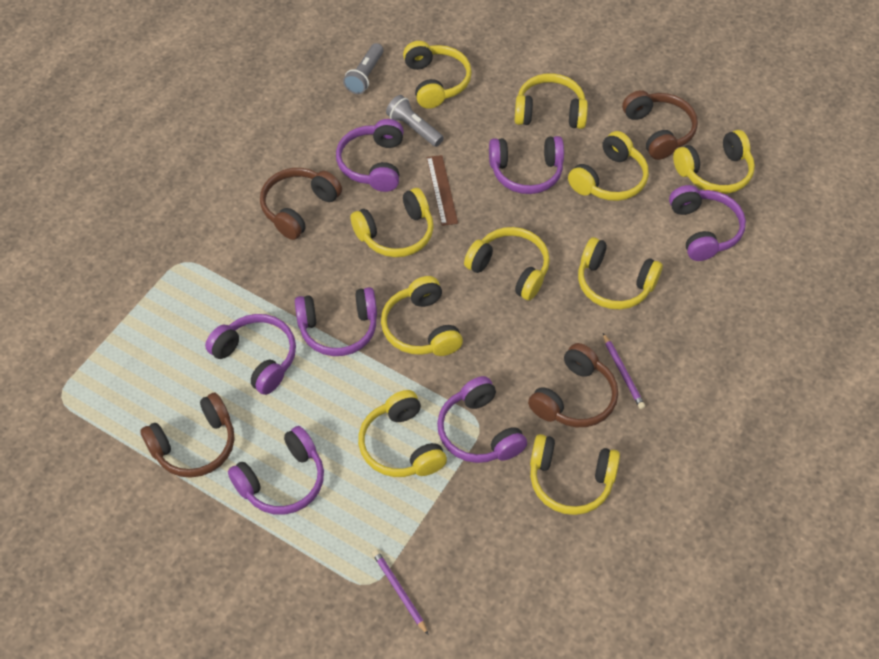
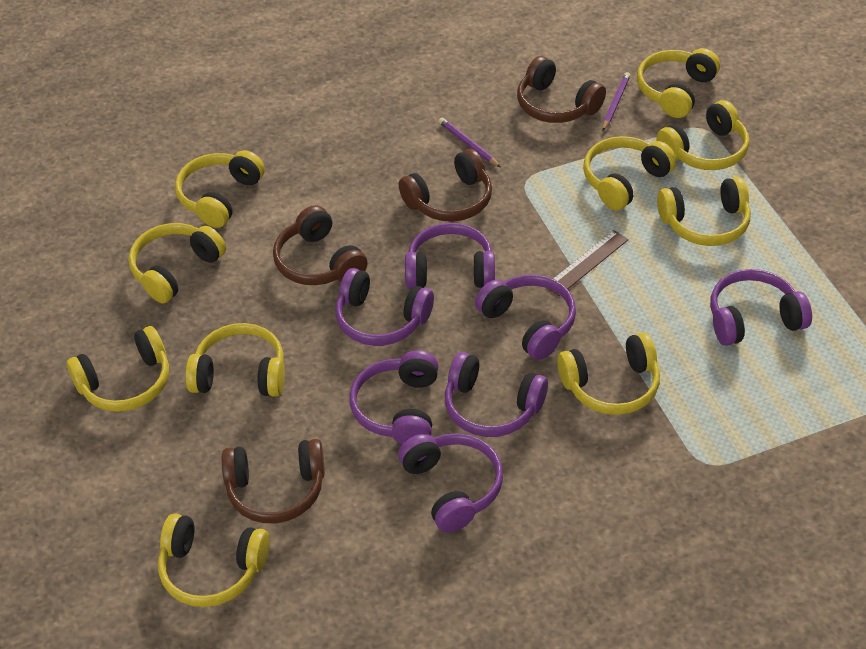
grey flashlight: [343,43,383,94] [386,95,444,147] = 2 -> none = 0

